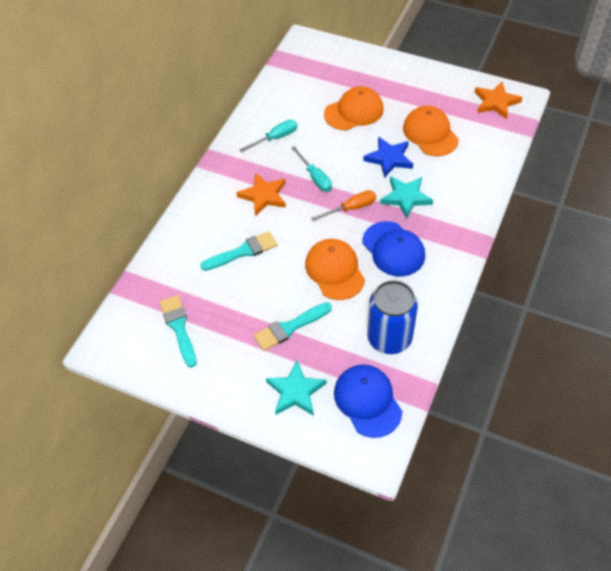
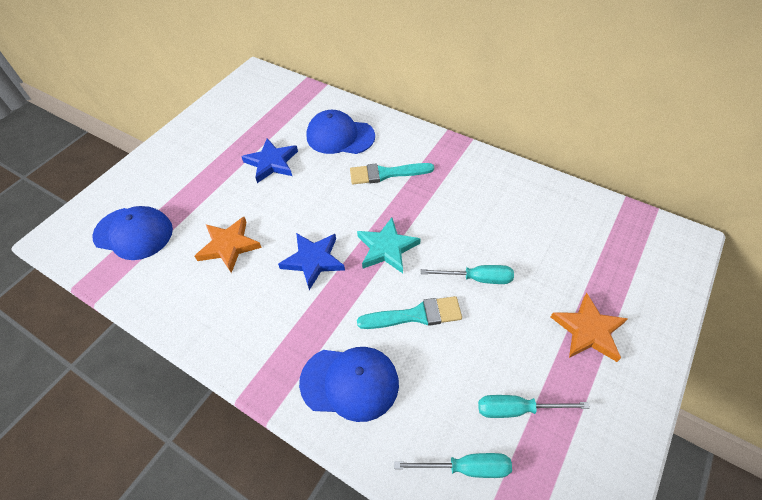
blue can: [367,280,418,354] = 1 -> none = 0
blue cap: [334,364,402,438] [363,221,425,277] = 2 -> [92,206,173,260] [299,347,399,422] [306,110,375,154] = 3
blue star: [363,137,413,178] = 1 -> [241,138,298,183] [278,233,345,290] = 2
orange cap: [305,239,365,300] [324,86,384,130] [403,106,459,156] = 3 -> none = 0
orange screwdriver: [311,190,376,221] = 1 -> none = 0
turquoise brush: [159,295,197,368] [200,231,277,271] [254,302,332,351] = 3 -> [350,163,434,184] [357,296,462,329] = 2
turquoise screwdriver: [239,120,298,152] [291,146,332,192] = 2 -> [394,453,512,478] [421,265,514,284] [478,395,590,418] = 3
turquoise star: [266,360,327,416] [380,176,433,219] = 2 -> [357,217,421,273] = 1

